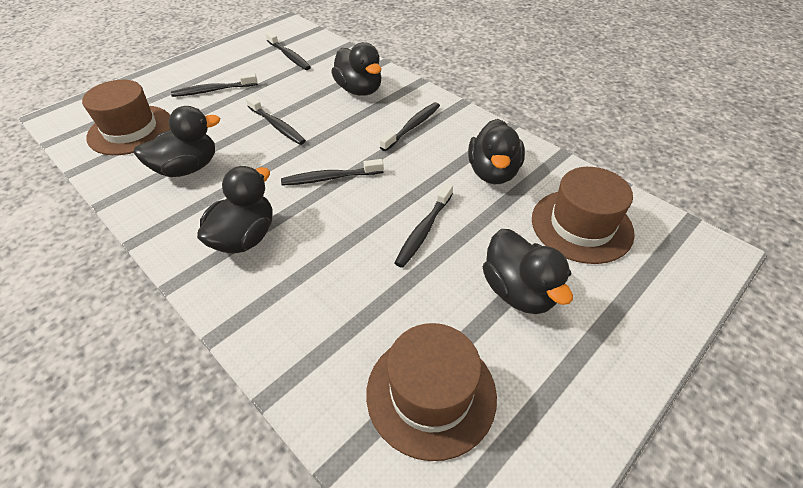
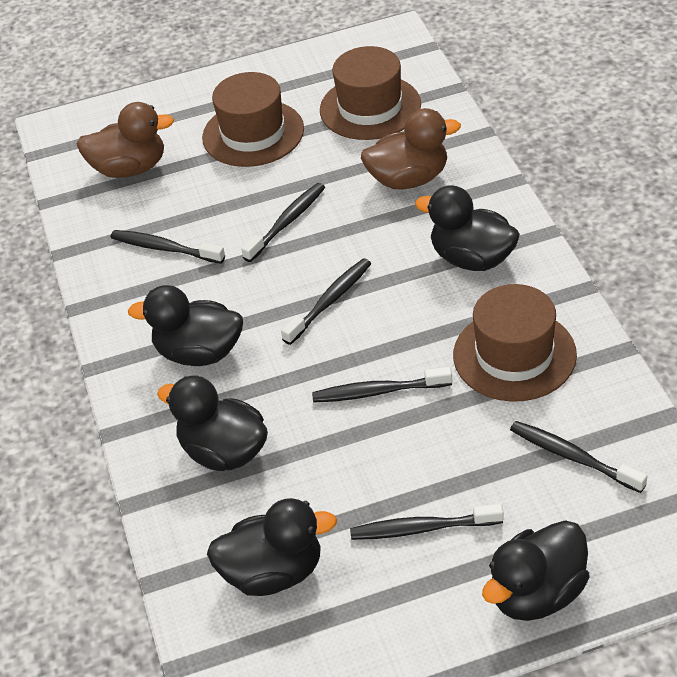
brown duck: none = 0 -> [77,102,174,178] [361,108,461,190] = 2

